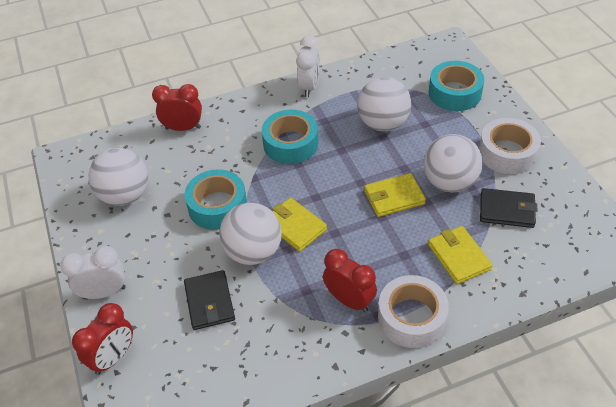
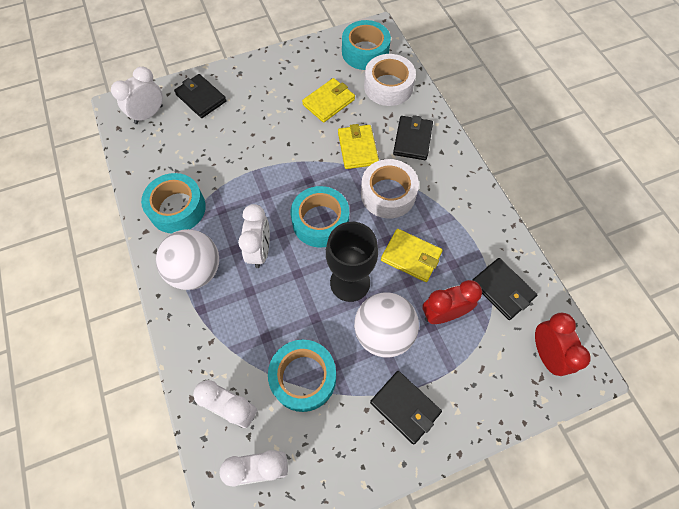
black goblet: none = 0 -> [326,222,378,302] = 1
black wallet: [184,270,235,330] [480,188,537,228] = 2 -> [174,74,226,118] [370,371,442,444] [393,115,433,160] [472,258,537,320] = 4
red clock: [72,303,133,375] [152,84,202,131] [323,249,377,312] = 3 -> [423,280,482,324] [535,313,591,376] = 2
turquoise tape: [185,169,247,230] [262,110,318,164] [429,61,484,111] = 3 -> [141,173,206,233] [268,340,336,412] [291,186,349,247] [342,20,391,70] = 4
white ball: [88,148,148,206] [219,203,282,265] [357,77,411,131] [424,134,483,192] = 4 -> [156,229,219,290] [354,292,419,358] = 2
white clock: [60,246,126,299] [296,35,320,97] = 2 -> [111,67,163,124] [193,380,257,428] [219,450,288,487] [238,204,270,268] = 4

